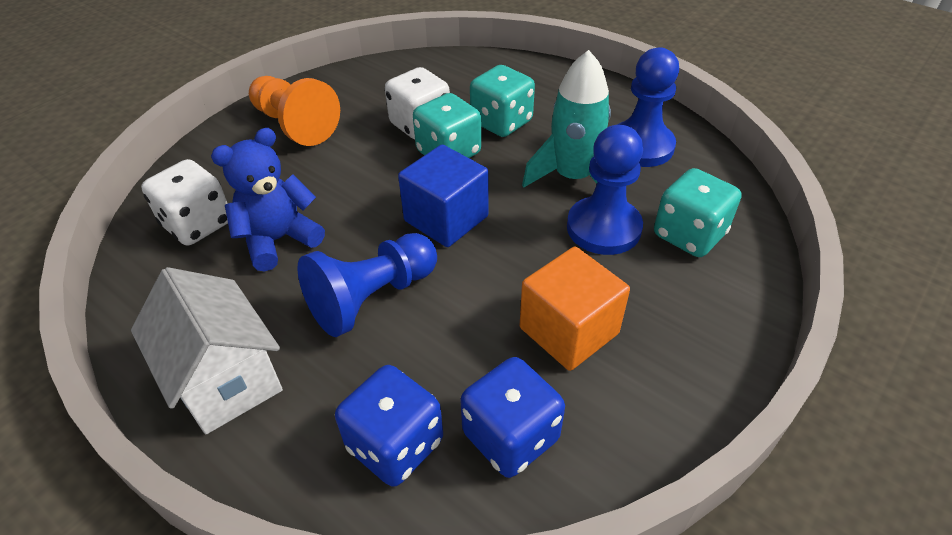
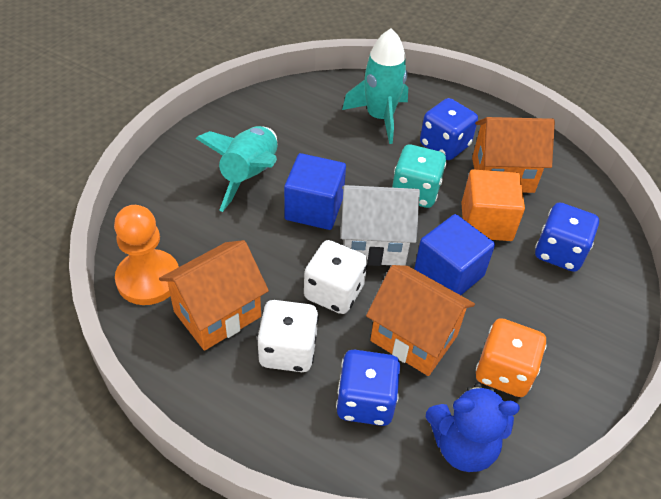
blue cube: [398,145,488,247] = 1 -> [284,153,346,230] [414,214,495,295] = 2
blue dice: [335,365,443,487] [461,357,565,478] = 2 -> [336,350,400,426] [420,98,478,160] [535,202,599,272] = 3
blue pawn: [297,233,437,337] [567,125,643,255] [617,47,679,167] = 3 -> none = 0
orange dice: none = 0 -> [476,318,547,397] = 1
orange house: none = 0 -> [159,240,269,351] [366,265,475,376] [472,117,555,193] = 3
turquoise dice: [413,93,481,158] [470,65,535,137] [654,168,742,257] = 3 -> [392,144,446,208] = 1
turquoise rocket: [522,50,611,188] = 1 -> [195,126,277,212] [342,28,408,144] = 2

